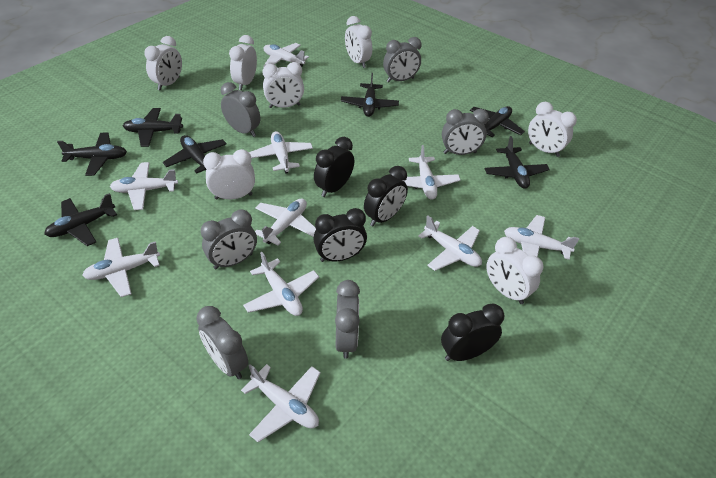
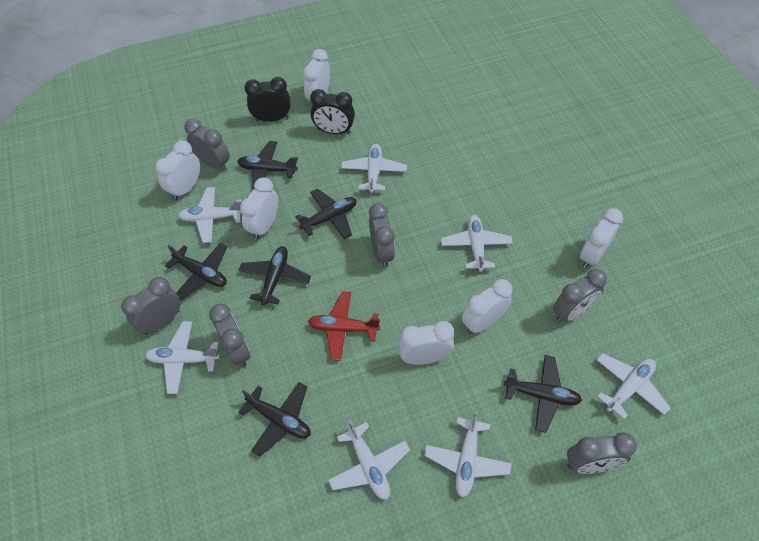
black clock: [313,208,367,262] [314,137,354,197] [364,166,408,226] [441,303,505,361] = 4 -> [244,77,290,122] [310,89,355,134] = 2
black plane: [44,193,117,246] [57,133,127,176] [123,108,183,147] [163,135,227,174] [341,73,399,117] [470,106,525,137] [484,136,550,189] = 7 -> [165,243,227,300] [237,141,298,190] [239,247,311,305] [239,382,311,456] [296,189,356,239] [504,355,582,433] = 6
red plane: none = 0 -> [308,291,380,361] = 1
white clock: [144,36,182,91] [203,149,255,200] [229,35,257,90] [263,62,304,108] [345,16,372,68] [486,237,544,304] [528,102,577,157] = 7 -> [155,140,200,200] [240,177,278,240] [303,49,330,101] [398,321,454,365] [462,279,512,334] [580,208,623,269] = 6
white plane: [82,238,160,297] [110,162,178,210] [241,364,321,442] [243,252,319,316] [249,131,313,174] [255,198,316,245] [264,43,309,67] [403,145,460,200] [418,215,482,271] [504,215,579,260] = 10 -> [145,321,220,394] [178,187,242,243] [328,420,410,500] [341,144,407,193] [424,411,512,497] [441,215,513,272] [596,353,670,419] = 7

